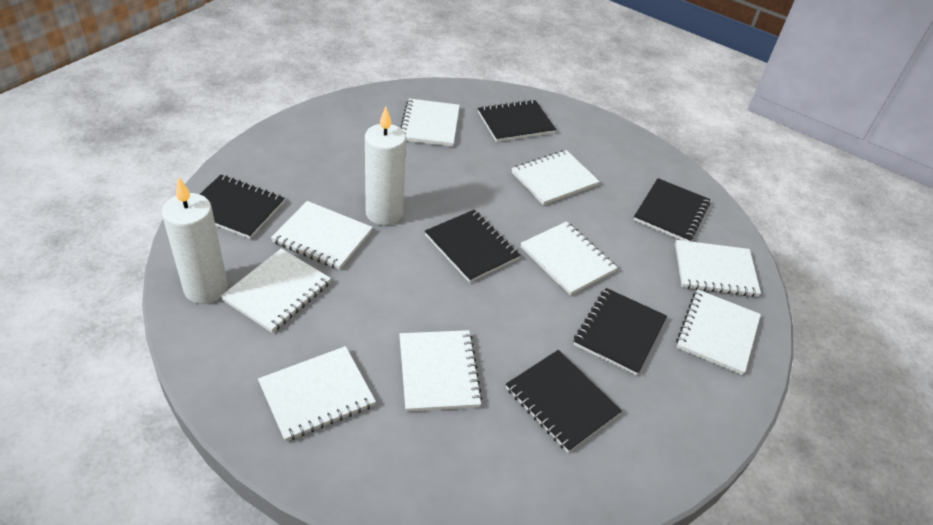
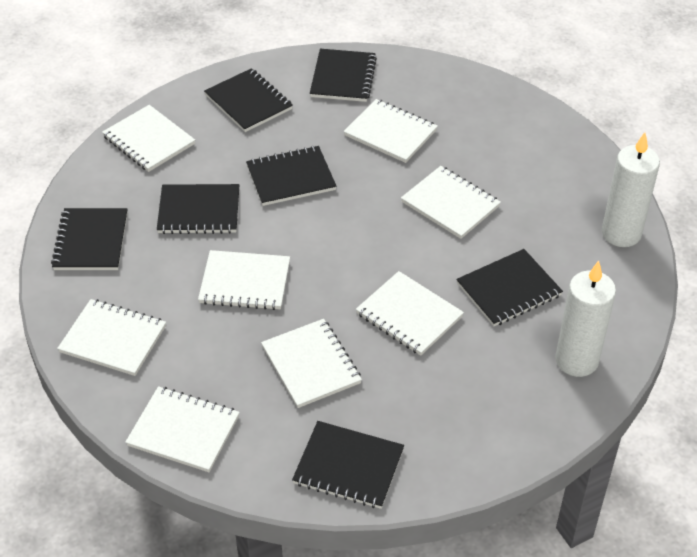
black notebook: [200,175,285,239] [425,210,520,283] [478,100,556,142] [506,350,622,453] [574,288,667,376] [633,178,711,241] = 6 -> [51,208,128,270] [157,184,239,234] [204,68,293,132] [246,146,337,206] [292,421,404,509] [310,49,377,102] [456,249,563,326] = 7
white notebook: [220,248,331,333] [258,346,376,442] [271,201,373,270] [399,330,483,412] [401,99,460,147] [512,150,600,205] [521,221,618,295] [675,240,761,297] [676,289,761,375] = 9 -> [57,299,166,376] [102,105,195,172] [125,386,240,472] [198,250,290,310] [261,319,362,408] [343,99,438,163] [356,271,464,356] [401,166,501,239] = 8

